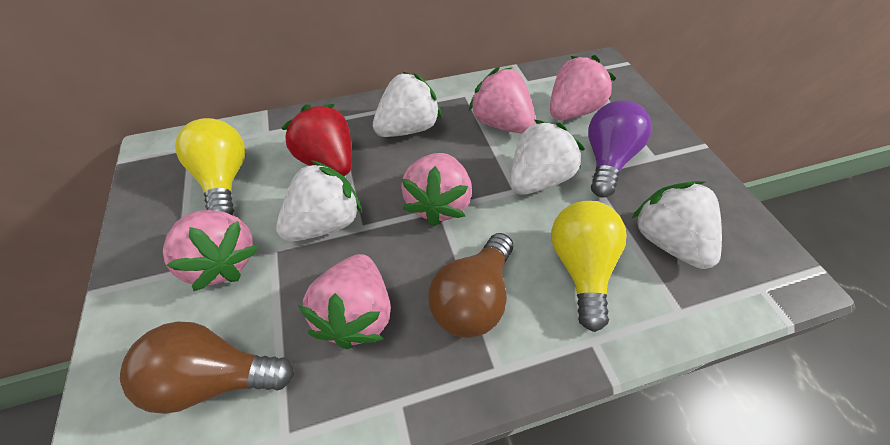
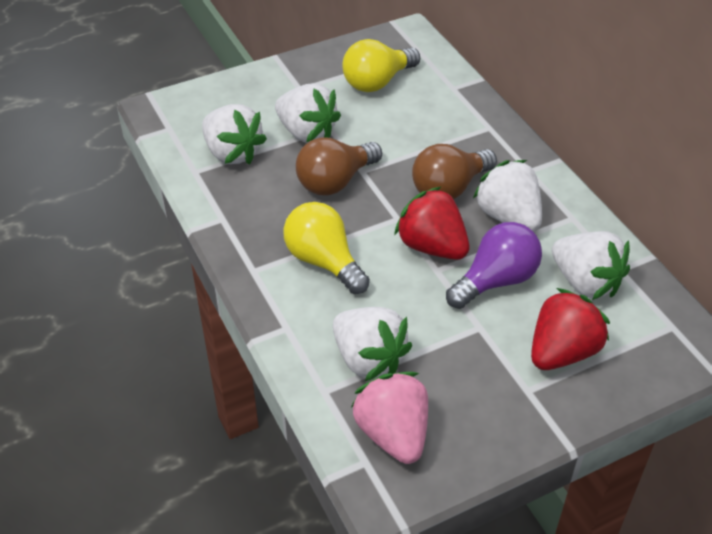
pink strawberry: [163,210,259,291] [299,254,391,349] [401,153,472,226] [468,67,536,133] [550,55,616,120] = 5 -> [351,372,428,464] = 1
red strawberry: [281,104,352,176] = 1 -> [394,187,470,260] [531,288,610,370] = 2
white strawberry: [276,160,362,242] [373,72,442,137] [510,120,585,195] [631,181,722,269] = 4 -> [202,104,267,164] [275,83,341,143] [333,307,412,381] [473,160,542,231] [552,231,630,300] = 5

